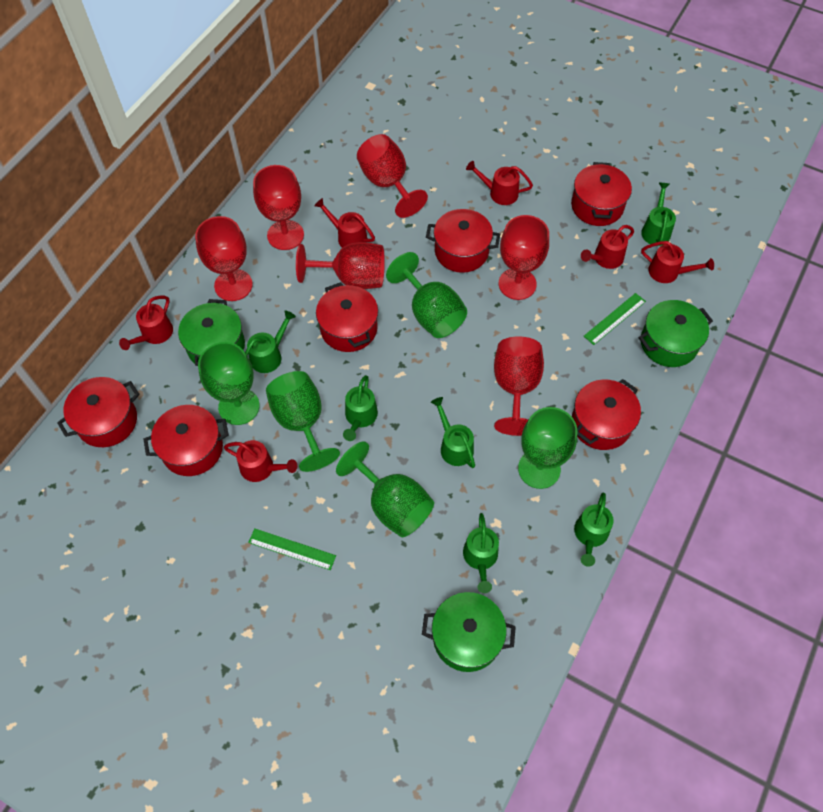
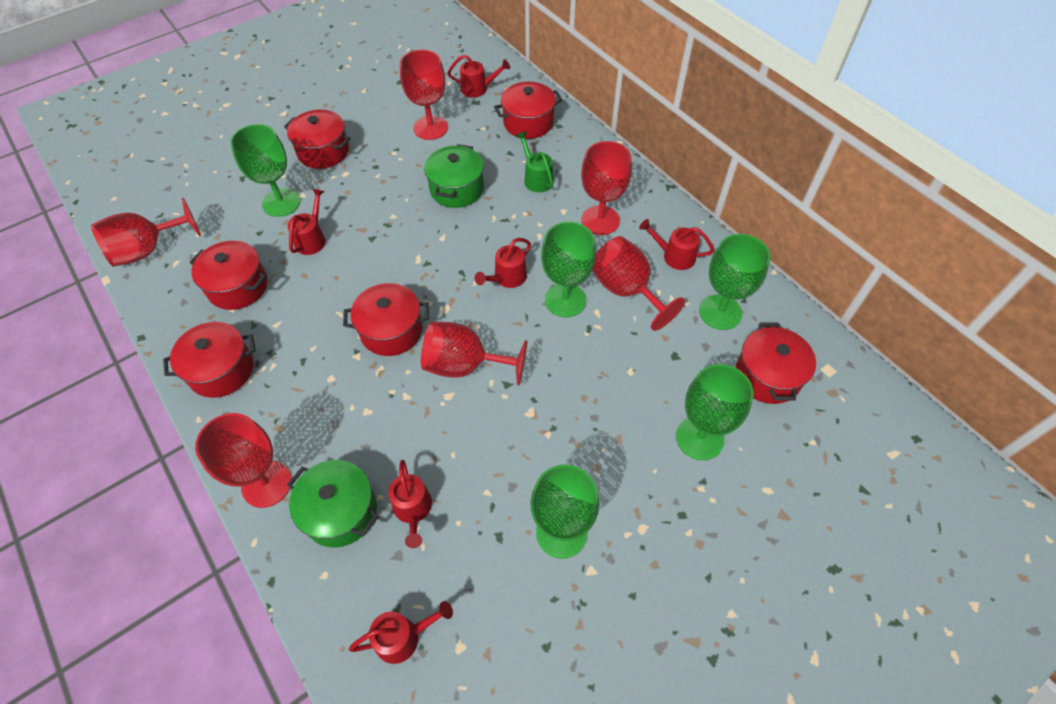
green pot: [178,299,245,366] [422,592,516,672] [638,300,713,367] = 3 -> [287,460,378,548] [424,144,484,208] = 2
green ruler: [248,528,336,570] [584,293,646,345] = 2 -> none = 0
green watering can: [245,311,296,373] [343,375,378,441] [431,397,475,468] [463,513,499,593] [574,493,614,567] [641,183,676,246] = 6 -> [516,131,554,192] = 1

